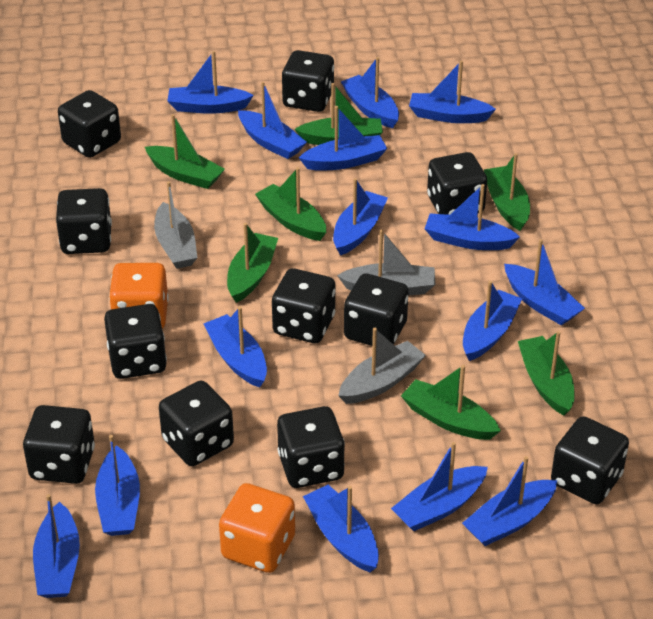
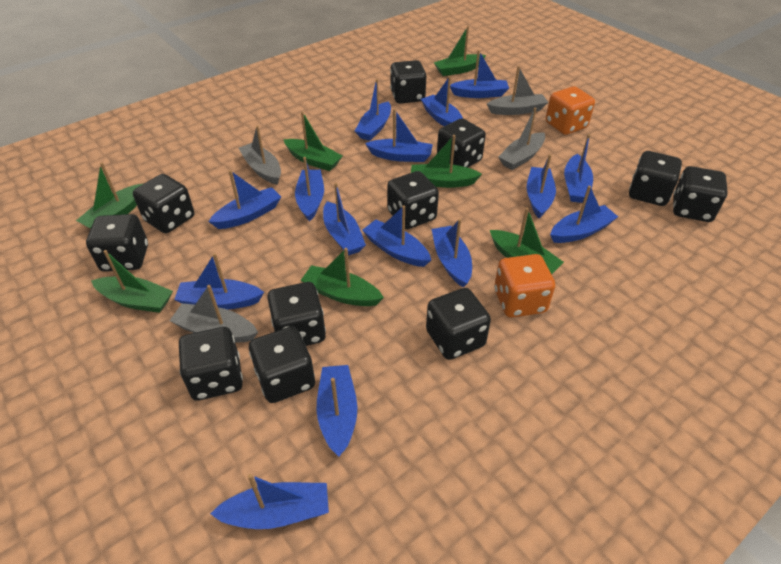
grey boat: [154,181,197,269] [337,230,436,295] [338,328,426,404] = 3 -> [170,285,258,342] [238,126,281,185] [487,66,548,115] [498,107,545,170] = 4

